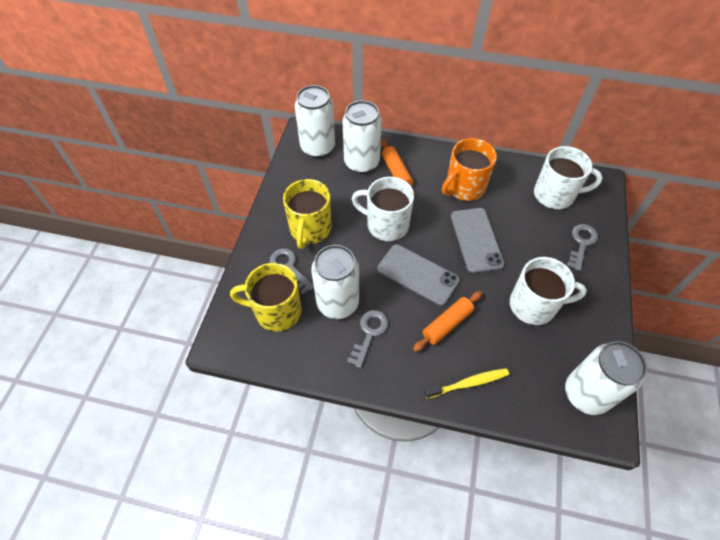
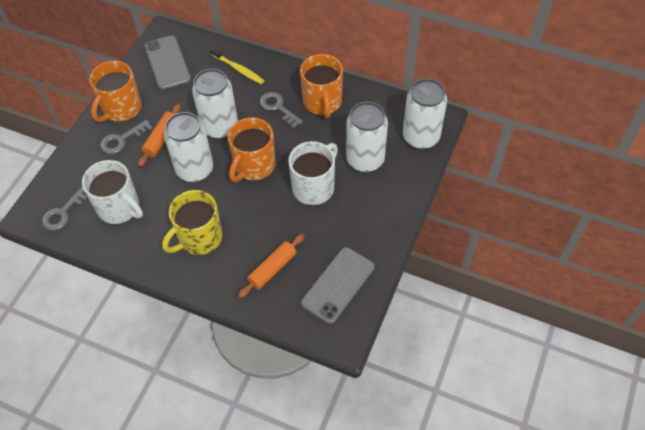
orange mug: [442,138,497,201] = 1 -> [89,61,142,122] [228,117,275,182] [300,54,343,118] = 3
white mug: [352,177,414,241] [510,257,587,325] [534,146,603,209] = 3 -> [82,160,143,224] [288,141,338,205] = 2
yellow mug: [230,263,302,331] [283,179,332,249] = 2 -> [162,190,223,255] = 1

